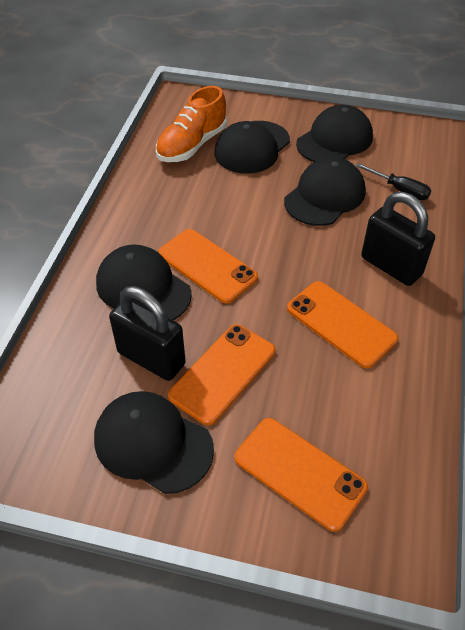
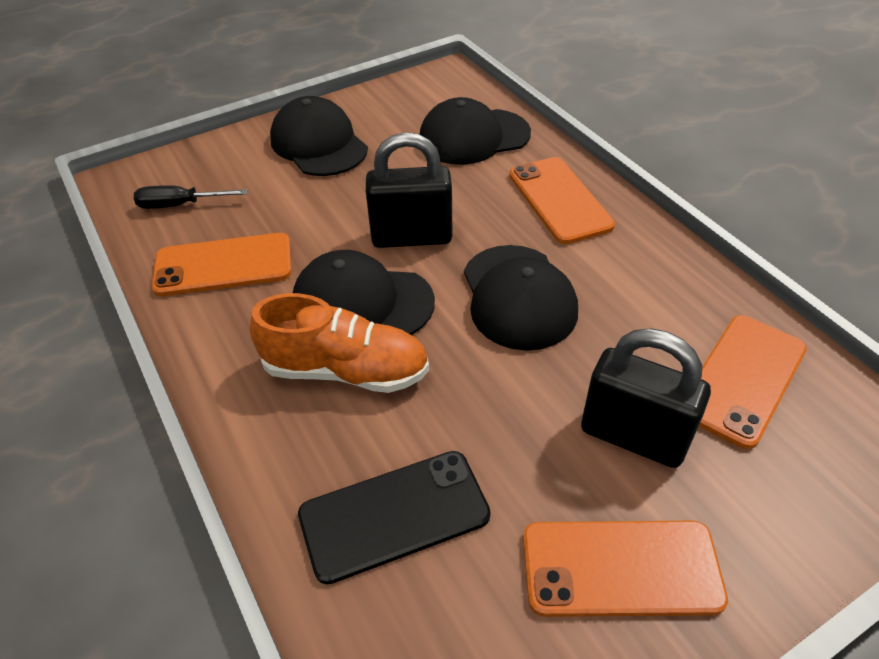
black cap: [94,391,214,494] [96,244,192,320] [214,121,290,174] [284,157,366,226] [296,105,373,162] = 5 -> [270,96,368,176] [293,250,435,335] [420,97,531,165] [464,245,578,351] = 4
black phone: none = 0 -> [298,451,491,584] = 1

